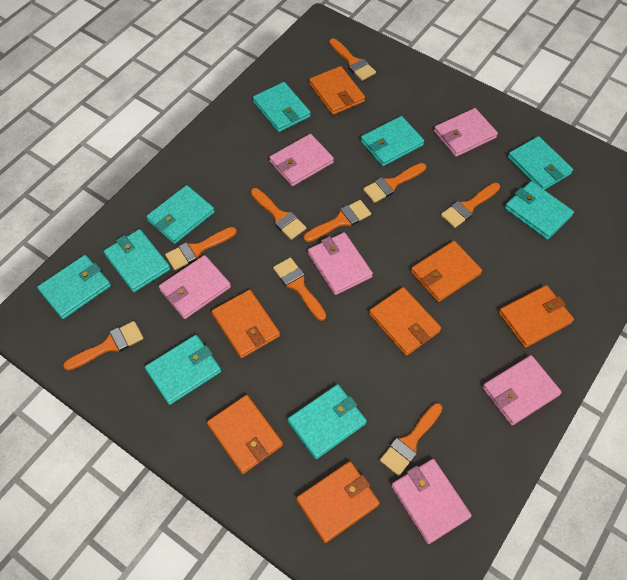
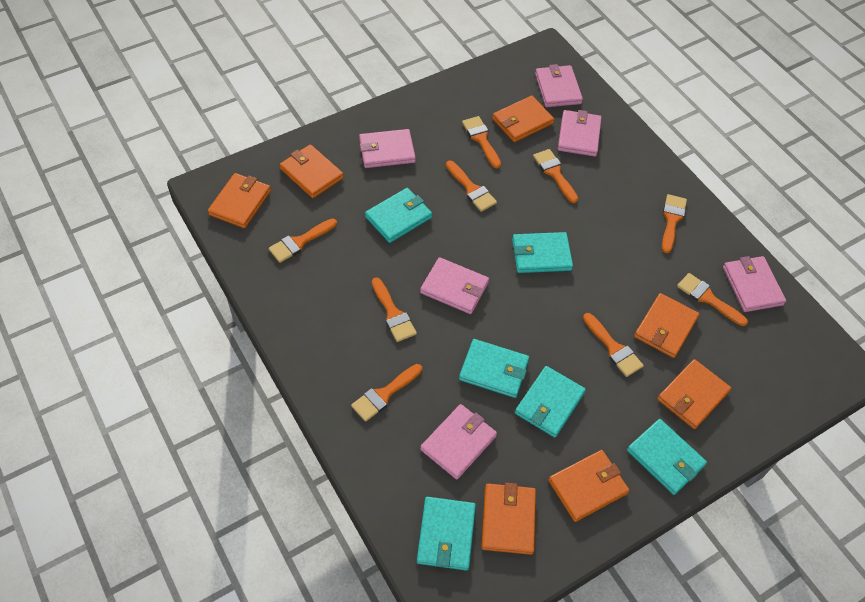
turquoise wallet: [37,255,111,319] [104,229,170,292] [145,335,221,405] [146,185,215,244] [253,82,311,132] [288,384,367,459] [361,116,424,166] [505,181,574,240] [508,136,573,190] = 9 -> [365,188,432,243] [417,497,476,571] [459,339,529,398] [512,232,573,273] [515,366,586,438] [627,419,707,495] = 6

